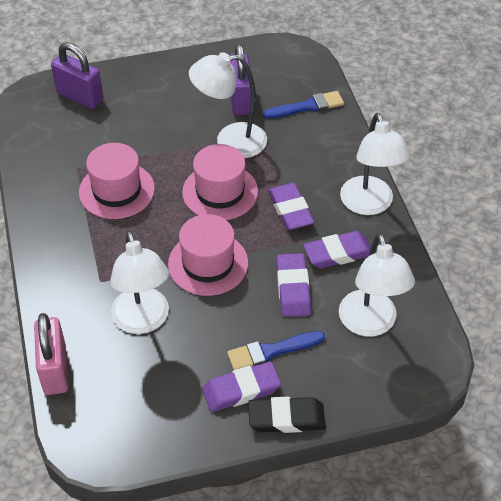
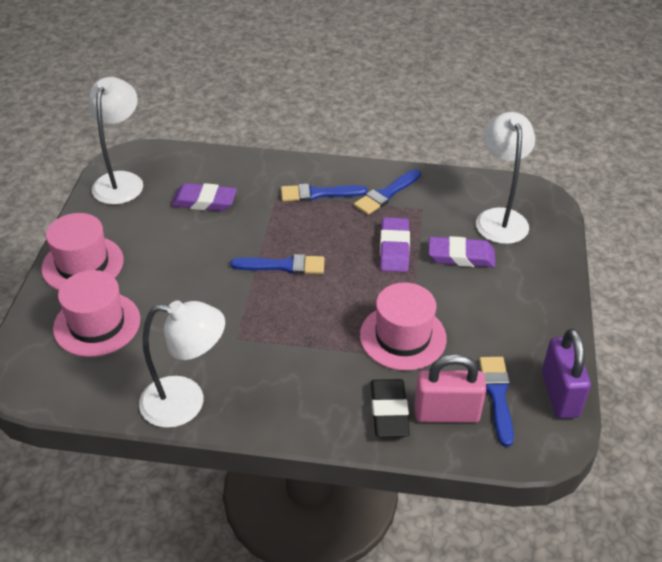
blue brush: [227,331,325,370] [263,91,344,119] = 2 -> [230,254,325,274] [281,184,367,202] [354,169,421,215] [479,357,514,447] = 4
purple eraser: [202,362,281,412] [268,183,314,230] [276,253,311,317] [303,231,371,269] = 4 -> [171,183,237,211] [380,217,410,272] [429,236,496,267] = 3
purple padlock: [51,42,103,109] [229,43,251,115] = 2 -> [542,328,591,419] = 1
white lamp: [110,231,169,334] [189,52,267,158] [339,233,415,337] [340,113,410,215] = 4 -> [88,77,143,205] [139,301,225,428] [476,112,535,244] = 3

